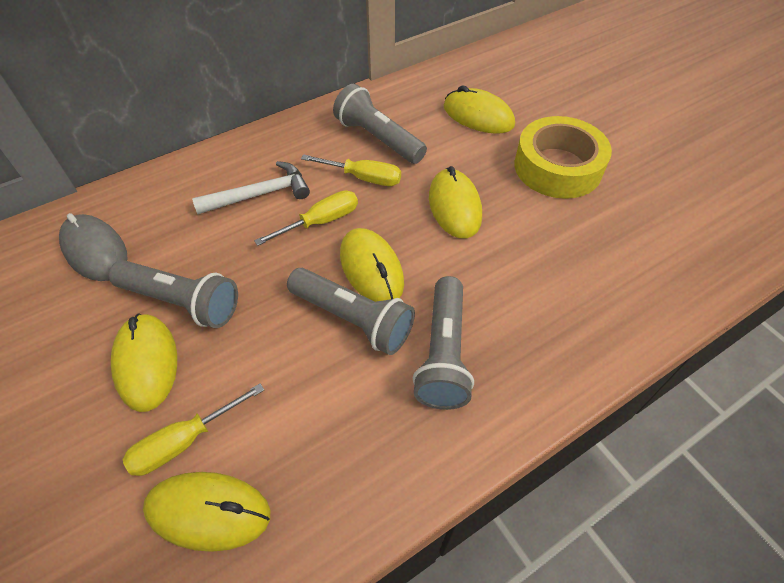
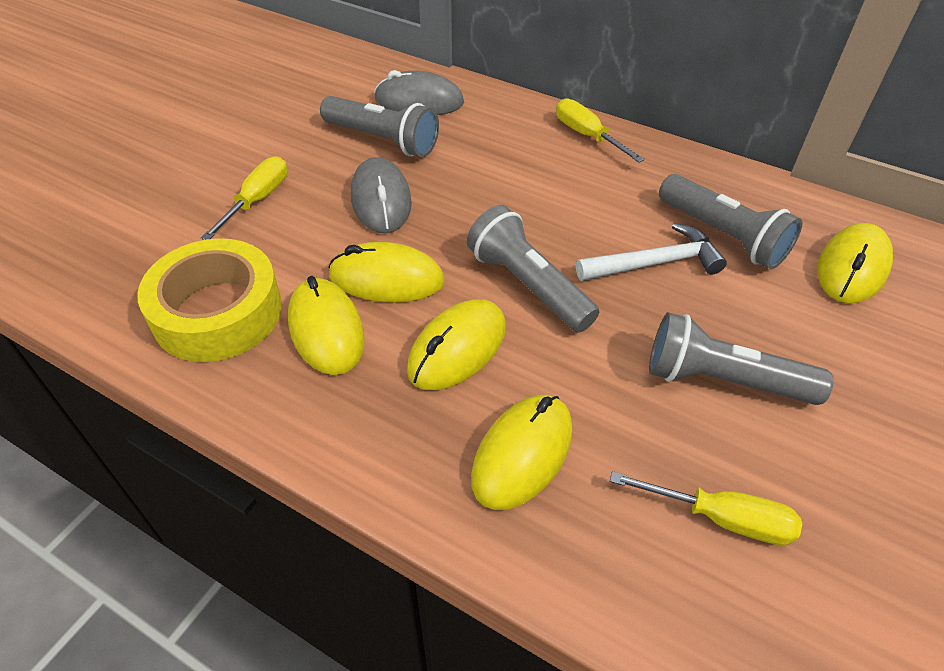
grey mouse: [59,213,128,281] = 1 -> [351,157,412,233] [374,70,464,115] = 2

